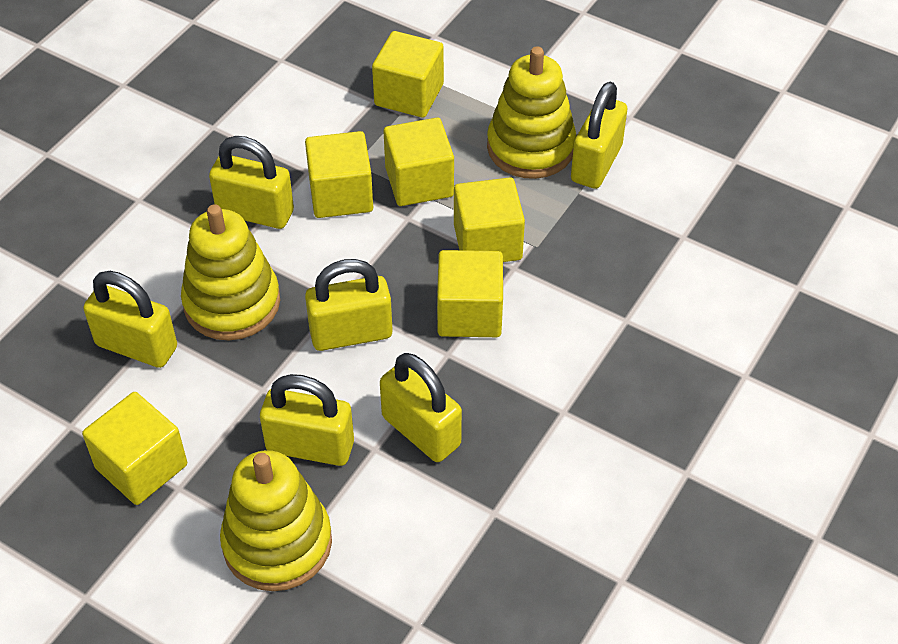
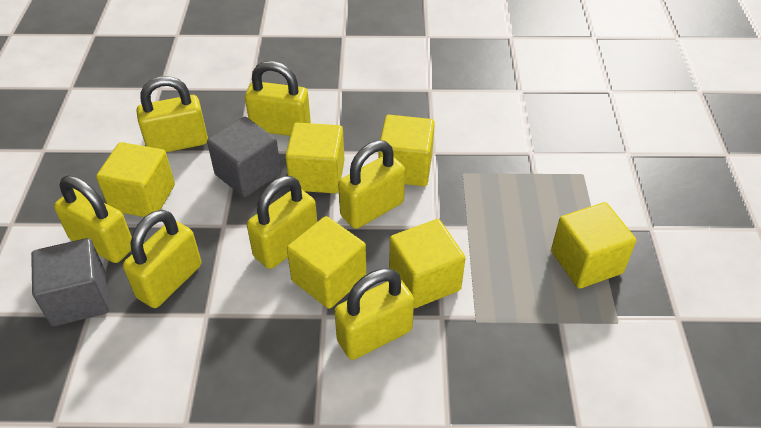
grey cube: none = 0 -> [31,238,109,326] [207,117,281,197] = 2
yellow padlock: [83,271,177,368] [209,136,294,229] [260,374,354,466] [305,259,393,351] [380,353,462,462] [571,82,627,189] = 6 -> [54,175,132,263] [123,210,201,308] [136,76,208,152] [245,61,311,136] [247,176,317,269] [335,268,414,360] [338,140,405,229] = 7
yellow stacking toy: [181,204,280,340] [220,450,332,591] [487,46,576,179] = 3 -> none = 0

